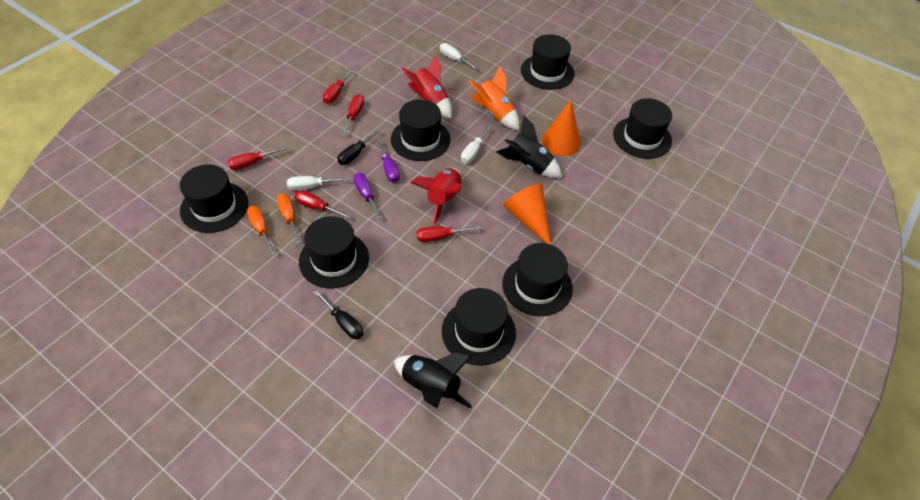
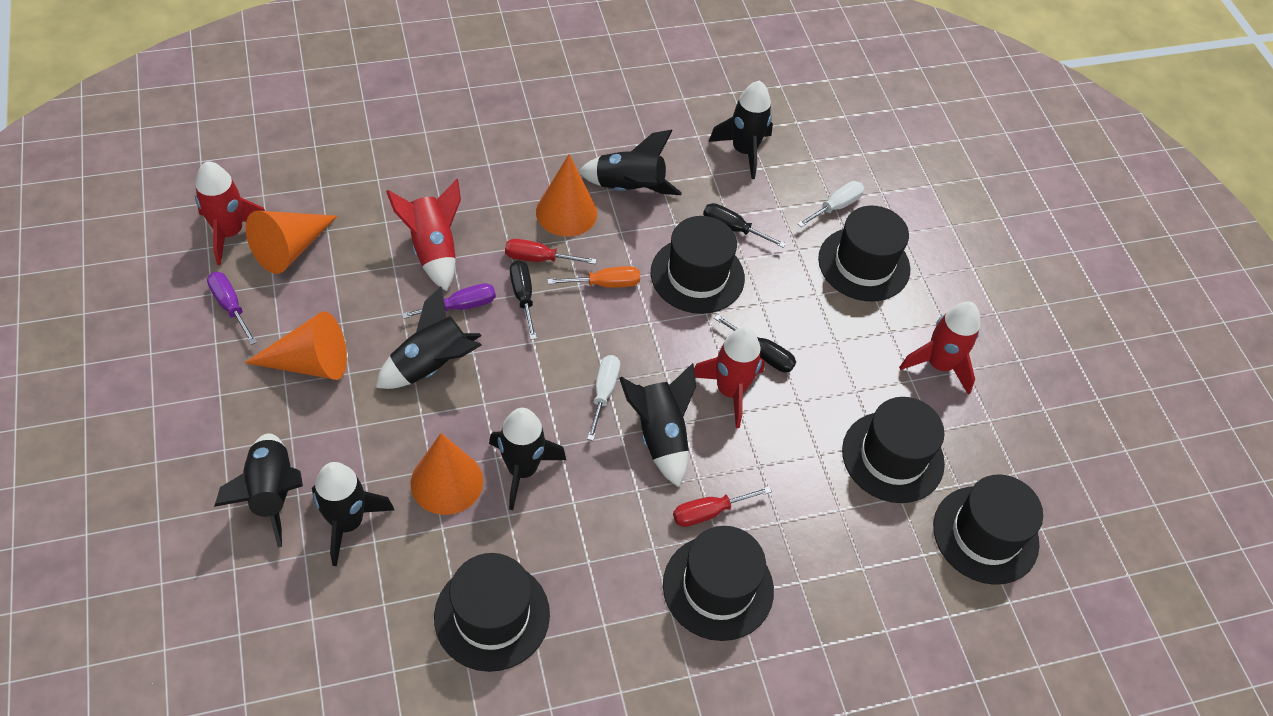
black hat: [180,164,248,233] [299,216,369,289] [391,99,451,161] [442,288,516,366] [502,243,573,316] [521,34,575,90] [613,98,672,159] = 7 -> [434,553,550,672] [651,216,745,314] [663,526,774,641] [818,206,910,301] [842,397,945,503] [933,474,1043,585] = 6
black rocket: [394,353,472,408] [496,116,562,178] = 2 -> [214,433,303,548] [312,462,394,566] [375,287,482,389] [489,408,566,510] [578,130,682,195] [619,363,696,487] [709,80,773,179] = 7
black screwdriver: [314,290,363,339] [337,129,381,165] = 2 -> [510,260,537,340] [703,203,786,248] [714,314,796,372] = 3
orange cone: [503,184,551,245] [542,100,581,156] = 2 -> [245,311,347,380] [246,211,337,274] [411,433,483,515] [536,154,597,237] = 4
orange rocket: [469,66,519,130] = 1 -> none = 0
orange screwdriver: [247,206,276,255] [277,194,301,244] = 2 -> [547,266,640,288] = 1
red rocket: [401,55,452,118] [410,168,462,225] = 2 -> [195,161,265,265] [386,179,461,291] [694,327,765,428] [899,302,980,395] = 4
red screwdriver: [228,146,288,170] [294,190,351,219] [323,68,353,104] [341,94,364,135] [417,226,481,242] = 5 -> [505,239,597,264] [673,486,772,527] = 2
white screwdriver: [287,176,350,190] [440,43,480,71] [461,125,492,163] = 3 -> [587,355,620,441] [797,181,864,227] = 2

